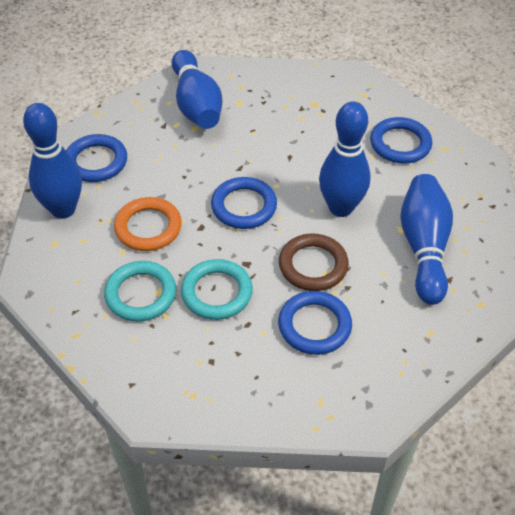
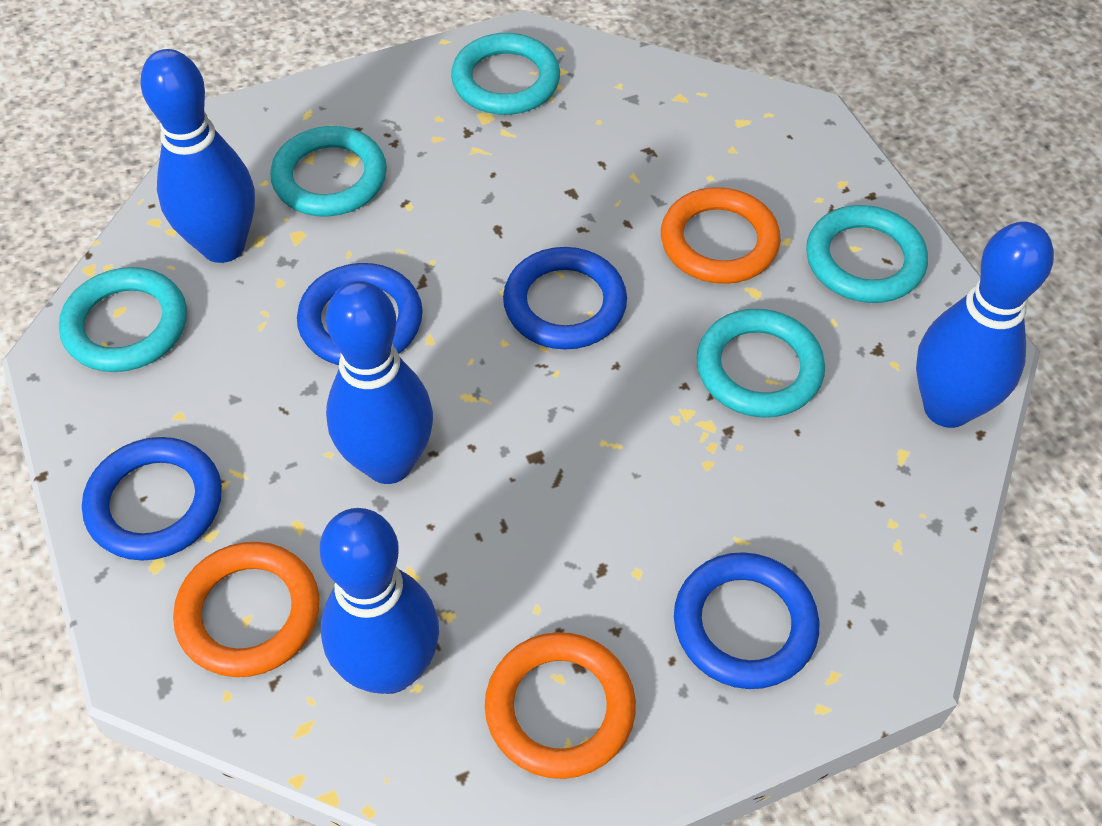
brown ring: [279,233,349,291] = 1 -> none = 0
orange ring: [114,197,182,251] = 1 -> [173,542,319,677] [485,632,636,779] [661,187,781,284] = 3
turquoise ring: [104,261,176,322] [181,259,253,320] = 2 -> [59,267,187,372] [270,126,387,217] [451,33,560,115] [696,309,825,417] [806,205,928,303] = 5

